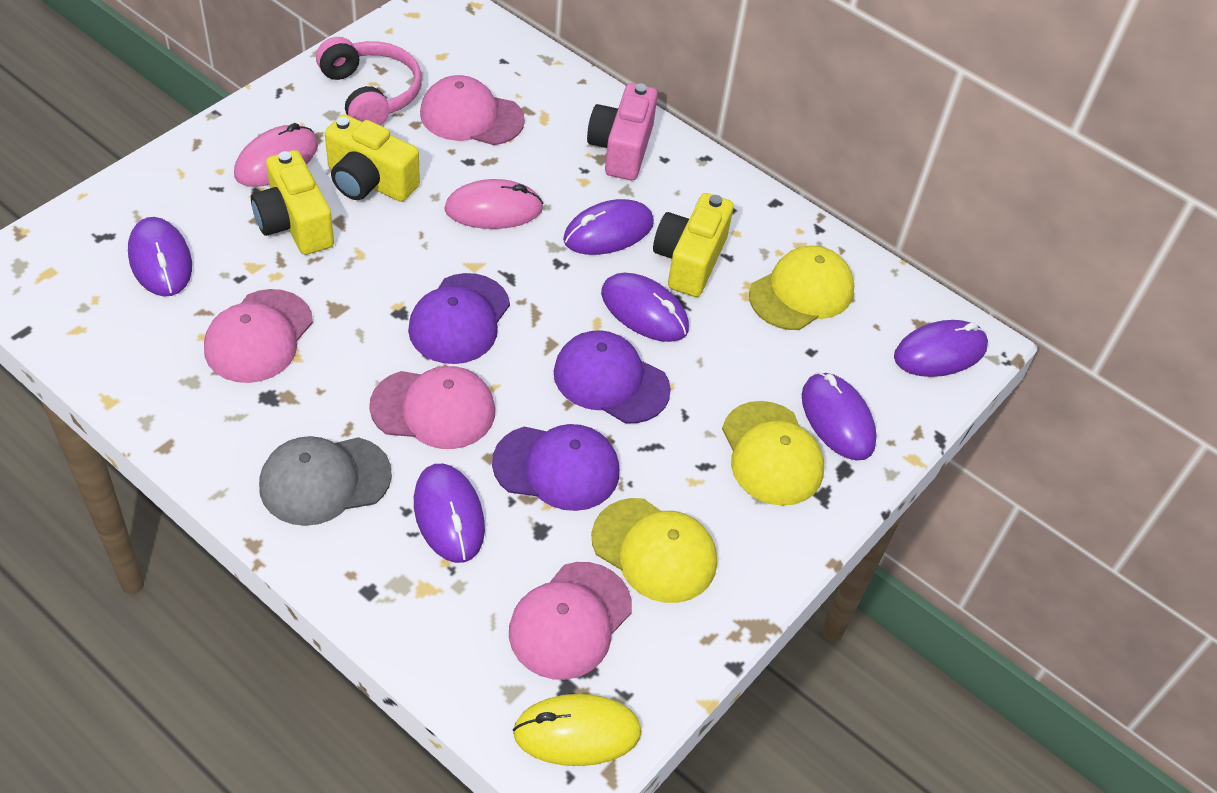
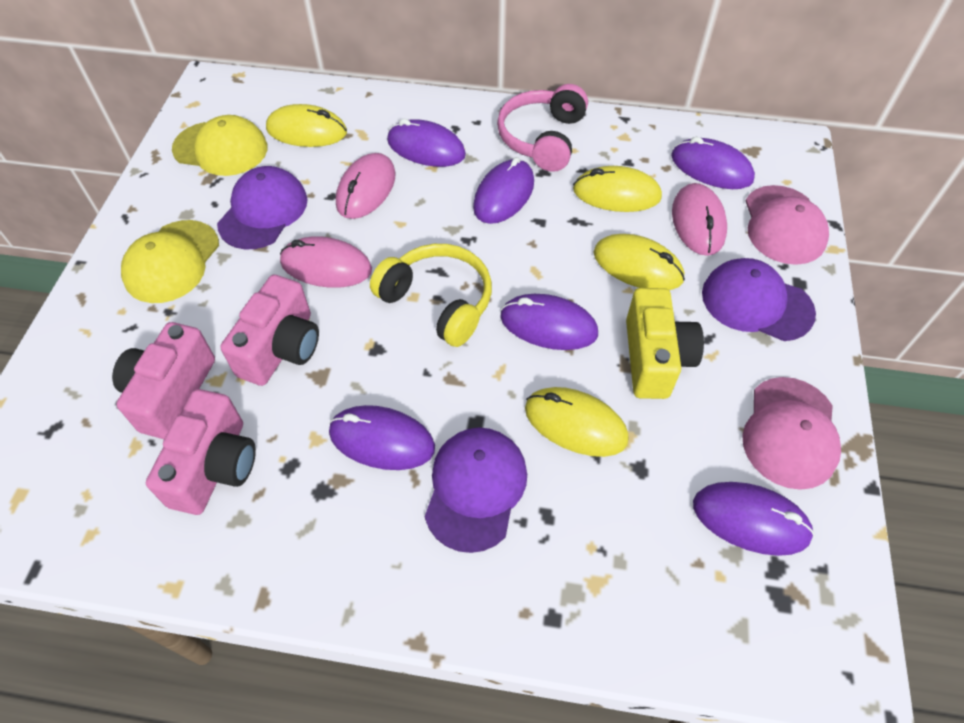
grey cap: [259,436,392,526] = 1 -> none = 0
pink camera: [587,83,658,180] = 1 -> [112,322,215,439] [146,389,256,515] [220,275,319,386] = 3
pink cap: [204,289,313,383] [369,366,495,449] [420,75,525,145] [509,562,632,680] = 4 -> [742,377,841,490] [746,185,829,265] = 2
pink mouse: [234,123,318,187] [444,179,543,229] = 2 -> [280,236,372,288] [336,153,396,219] [672,183,727,256] = 3
yellow camera: [251,150,334,255] [325,114,420,202] [653,193,734,297] = 3 -> [626,288,704,399] = 1
yellow cap: [591,498,717,603] [722,401,824,506] [749,245,854,330] = 3 -> [121,220,219,303] [172,115,267,176] = 2
yellow headphones: none = 0 -> [370,244,492,347] = 1
yellow mouse: [513,694,642,766] = 1 -> [266,104,347,147] [525,387,629,457] [573,166,662,212] [593,234,685,290] = 4

